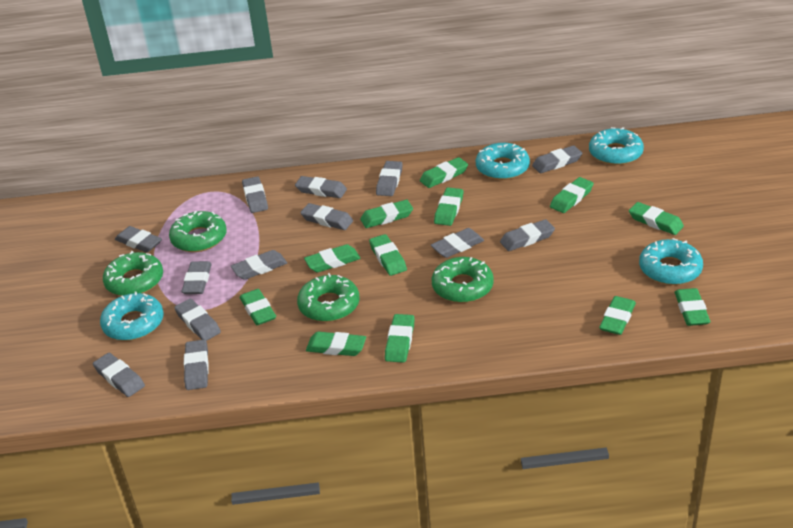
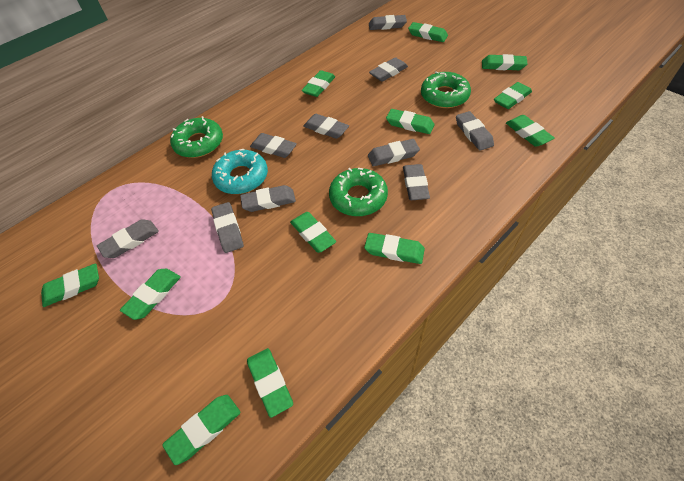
green donut: [103,251,163,296] [169,211,227,252] [297,273,360,322] [432,257,494,303] = 4 -> [170,116,223,158] [329,168,388,216] [421,71,471,108] = 3
grey eraser: [93,353,145,397] [115,226,162,253] [174,299,221,341] [181,261,212,294] [184,340,209,390] [231,250,287,280] [242,176,268,213] [295,176,347,198] [300,203,353,230] [376,161,403,196] [431,228,484,258] [500,219,555,251] [532,145,582,173] = 13 -> [97,219,159,258] [211,202,244,253] [240,185,296,212] [250,133,297,158] [303,114,349,139] [368,139,420,166] [369,15,407,30] [369,57,408,82] [403,164,430,200] [456,111,494,151] = 10
turquoise donut: [100,291,164,341] [476,143,530,180] [589,127,644,165] [639,238,703,285] = 4 -> [212,149,268,194] = 1

